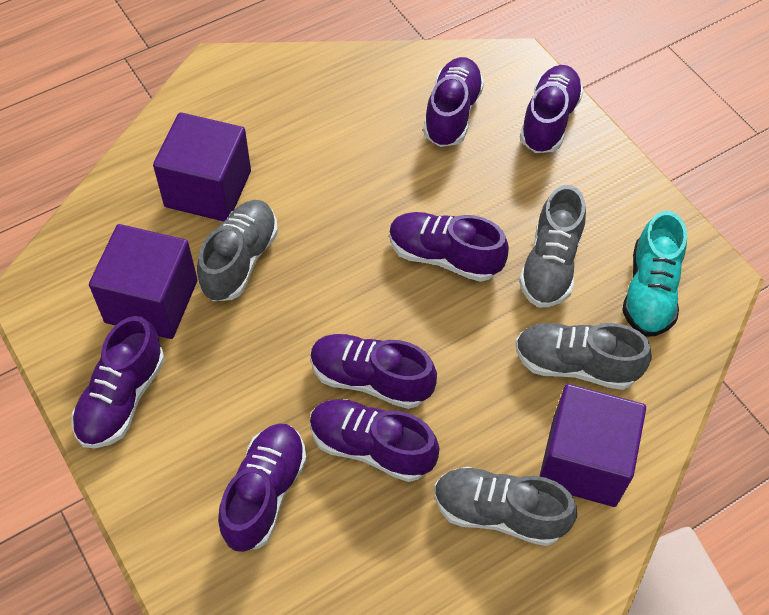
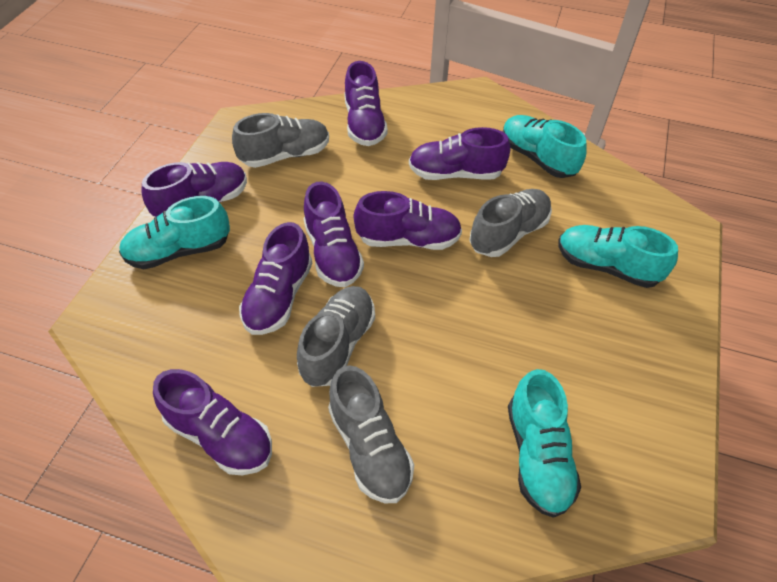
purple cube: [89,224,198,339] [153,112,251,222] [539,384,646,507] = 3 -> none = 0
turquoise shoe: [622,211,687,337] = 1 -> [119,196,230,269] [503,115,587,178] [508,369,581,518] [559,225,678,288] = 4

